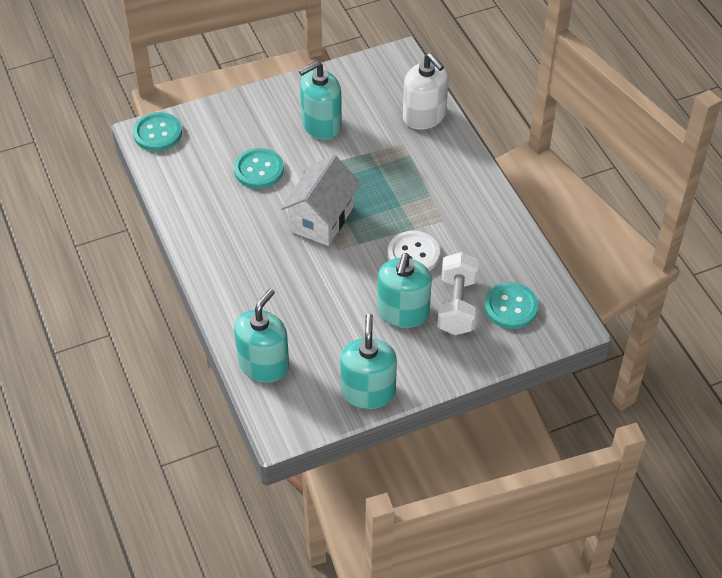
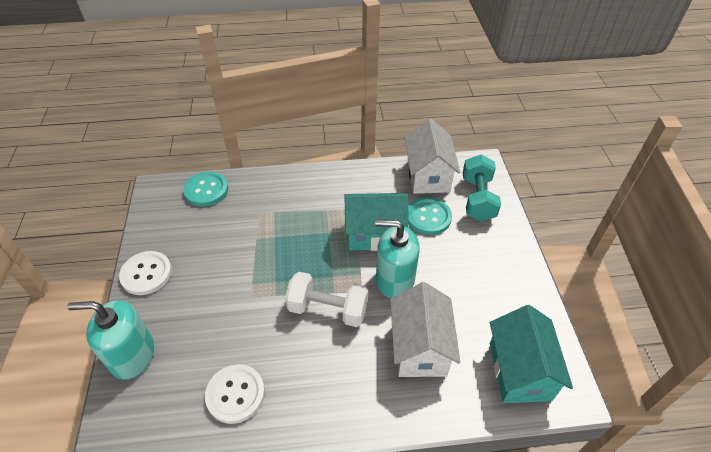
turquoise button: [133,112,182,151] [234,148,284,189] [484,282,538,329] = 3 -> [183,171,228,206] [408,197,452,235] = 2
turquoise dumbbell: none = 0 -> [463,155,501,222] = 1
turquoise house: none = 0 -> [344,193,409,251] [490,305,573,403] = 2
turquoise soap dispenser: [234,289,289,382] [299,61,342,140] [340,314,397,409] [377,253,432,328] = 4 -> [67,300,154,380] [375,220,419,298] = 2
white button: [388,231,440,271] = 1 -> [119,251,172,295] [205,364,265,424] = 2
white house: [281,155,361,246] = 1 -> [390,282,460,377] [405,118,460,194] = 2
white soap dispenser: [403,53,449,129] = 1 -> none = 0

